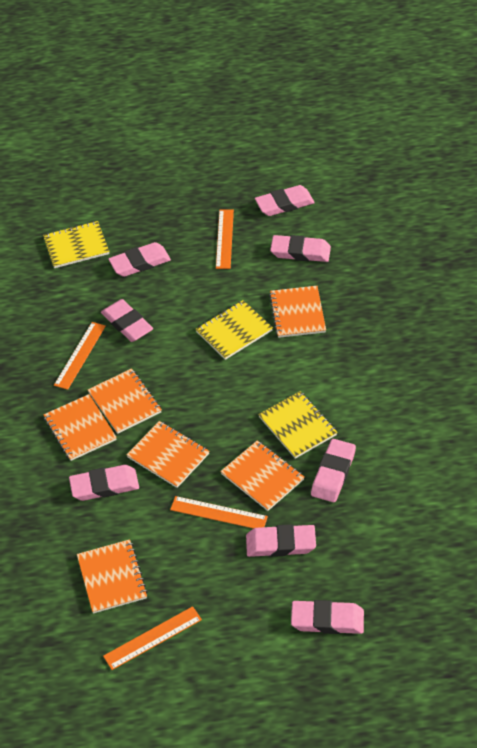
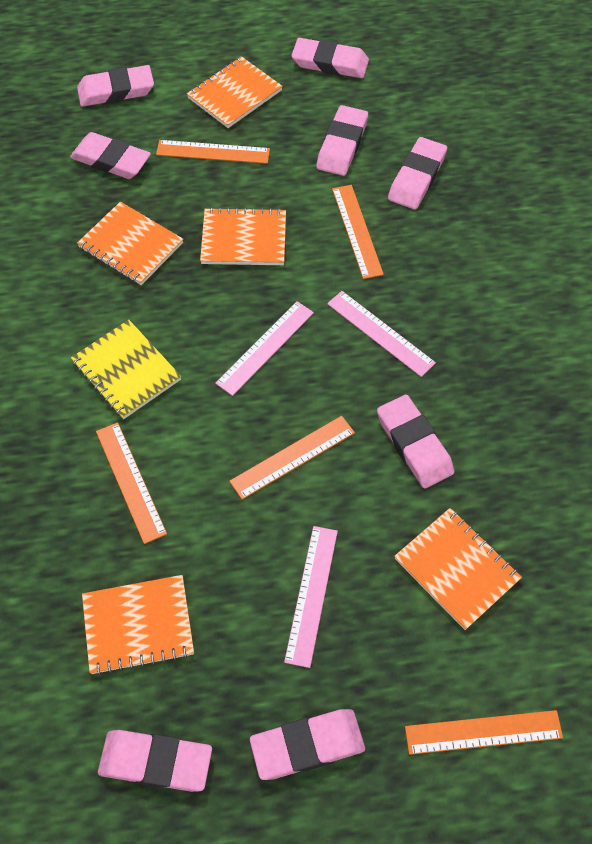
orange notebook: [43,394,117,461] [77,539,148,614] [88,369,162,434] [126,421,209,488] [220,440,304,511] [269,286,326,338] = 6 -> [77,202,183,285] [82,575,194,675] [187,56,283,128] [200,207,286,265] [394,508,522,630] = 5
orange ruler: [54,322,106,390] [103,606,202,670] [170,496,268,529] [216,209,234,269] = 4 -> [96,422,167,544] [156,140,270,164] [229,416,355,500] [332,185,384,279] [405,710,563,755] = 5
pink ruler: none = 0 -> [215,301,314,396] [284,526,338,668] [327,291,436,377] = 3
yellow notebook: [43,221,109,268] [196,300,273,360] [258,391,337,459] = 3 -> [71,320,181,419] = 1

